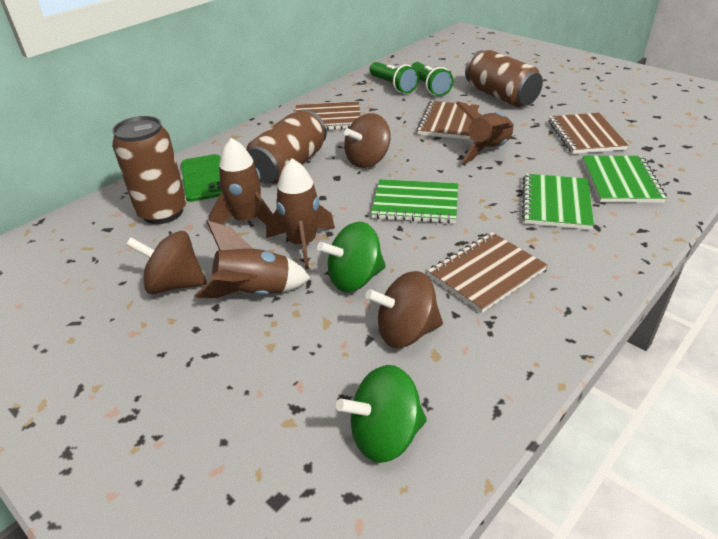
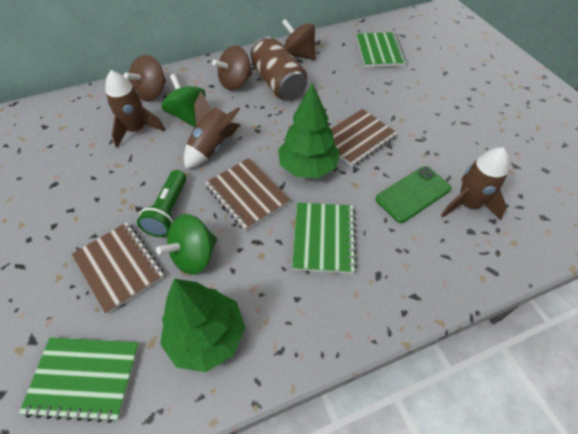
brown can: [112,116,187,224] [246,110,327,184] [465,50,543,107] = 3 -> [250,37,307,100] = 1
brown notebook: [295,101,360,130] [417,101,480,140] [428,232,548,313] [548,113,628,154] = 4 -> [72,222,164,314] [205,158,290,231] [331,109,398,167] = 3
brown rocket: [195,221,310,298] [209,138,273,224] [266,158,335,269] [456,101,514,163] = 4 -> [106,70,165,148] [184,92,241,169] [441,147,509,221] = 3
green flashlight: [370,62,419,93] [411,62,453,96] = 2 -> [137,170,186,237] = 1
green tree: none = 0 -> [160,279,245,372] [278,83,340,178] = 2

